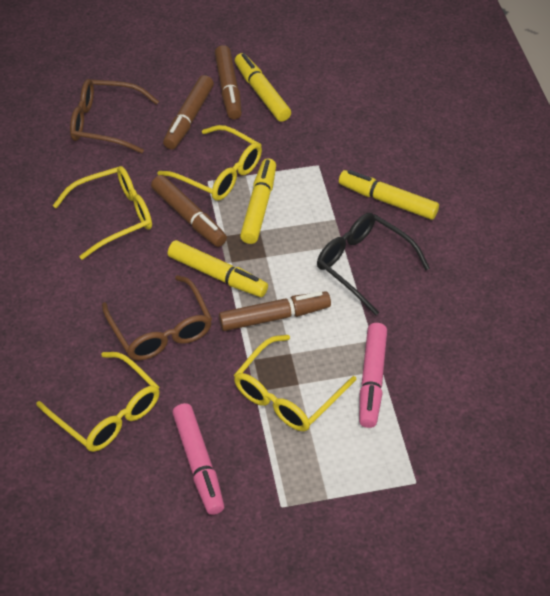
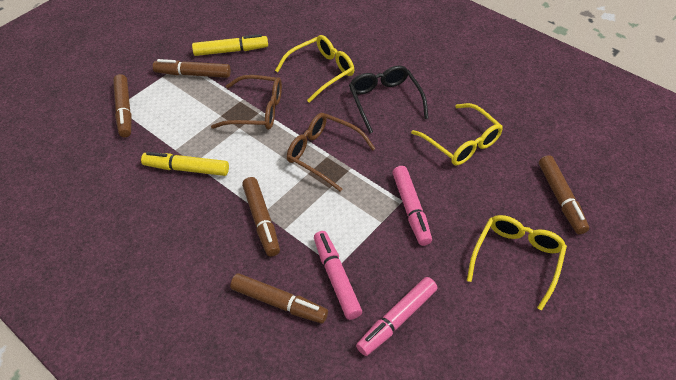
brown marker: [151,175,227,247] [163,75,214,149] [215,45,242,119] [219,291,331,331] = 4 -> [113,74,132,137] [153,59,231,78] [230,273,328,323] [242,177,280,257] [539,155,589,234] = 5
pink marker: [172,403,224,515] [359,323,387,428] = 2 -> [314,231,362,320] [356,277,438,356] [392,166,432,246] = 3
yellow glasses: [37,352,160,452] [53,166,152,260] [157,125,262,201] [234,335,356,431] = 4 -> [275,35,354,103] [411,103,503,166] [467,215,567,311] = 3
yellow marker: [168,240,268,297] [235,53,291,122] [240,158,276,244] [339,170,439,220] = 4 -> [141,152,229,176] [192,34,268,56] = 2

